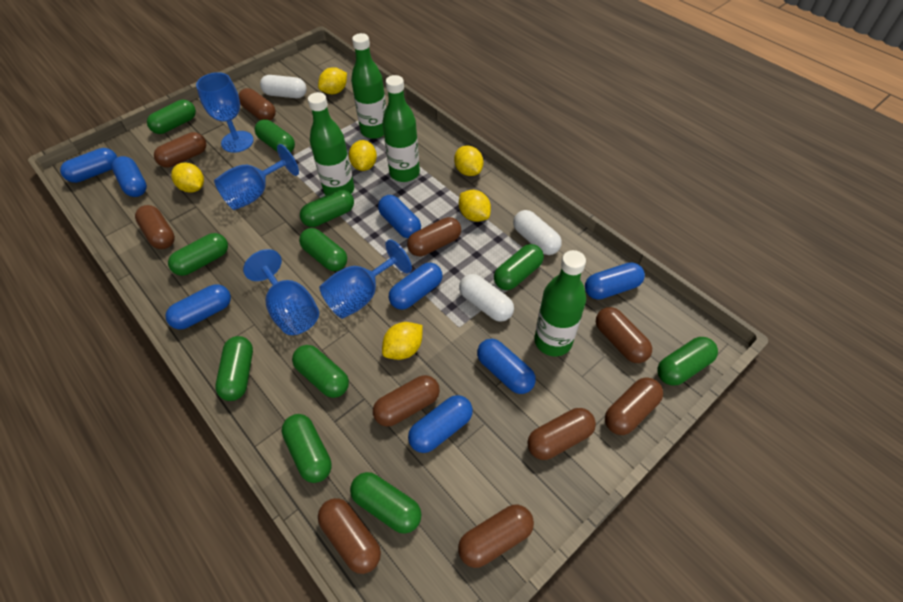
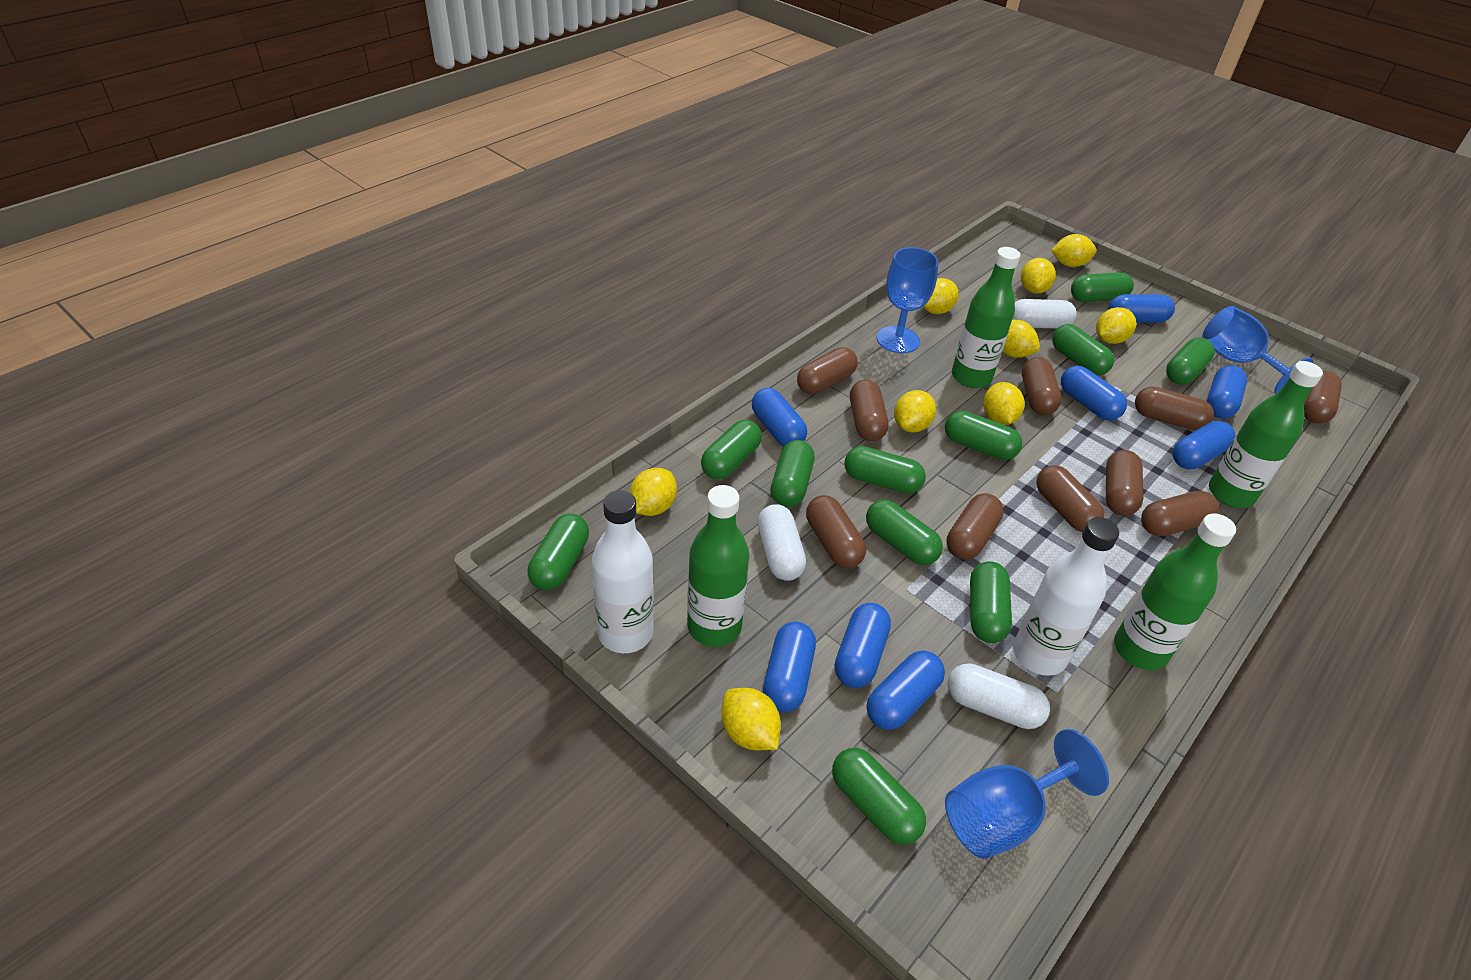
blue goblet: [196,72,254,153] [214,144,299,210] [243,249,319,335] [319,239,412,319] = 4 -> [877,247,939,353] [945,729,1109,859] [1202,306,1313,394] = 3
white bottle: none = 0 -> [592,490,654,653] [1013,517,1119,676] = 2
yellow lemon: [171,163,204,193] [318,67,347,94] [349,140,377,171] [382,322,423,360] [454,146,483,176] [459,190,491,222] = 6 -> [629,468,677,516] [721,688,781,750] [894,390,936,433] [923,278,958,314] [983,382,1025,425] [1002,320,1040,358] [1021,258,1056,294] [1051,234,1097,267] [1096,307,1136,344] = 9

